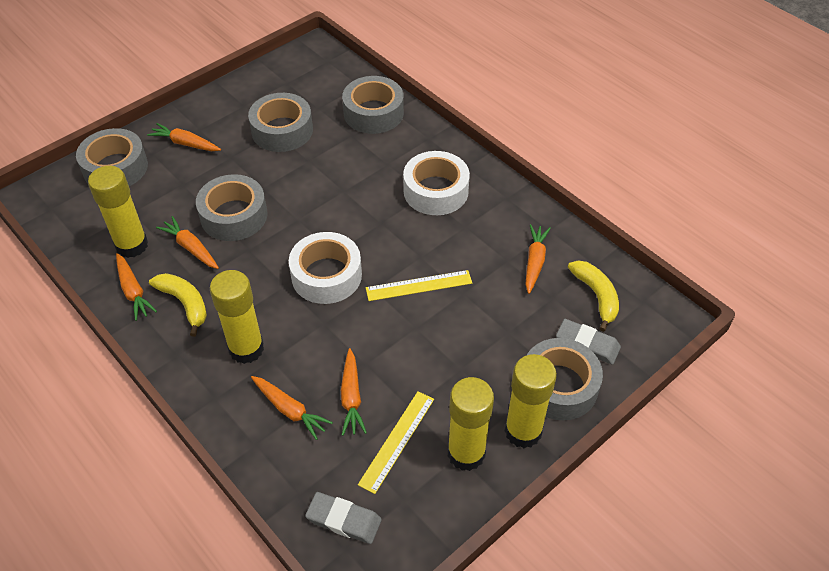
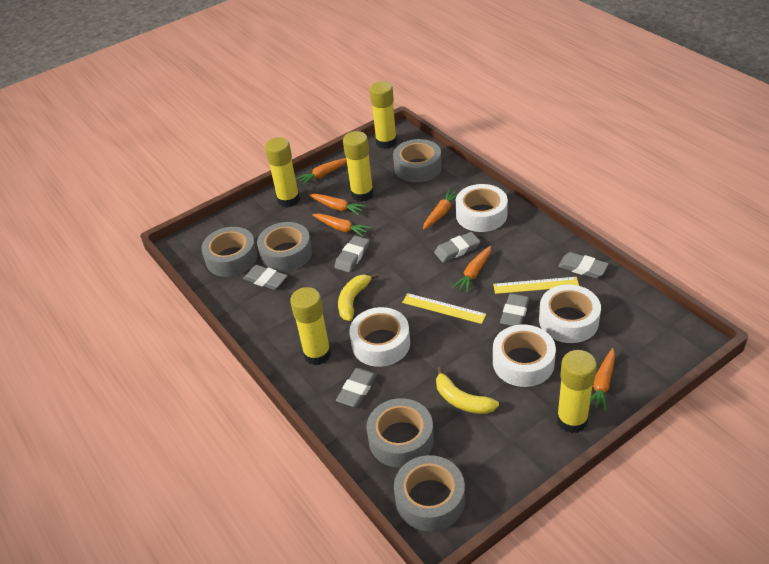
grey eraser: [305,492,382,544] [556,319,621,365] = 2 -> [243,265,288,290] [334,236,369,272] [336,368,377,407] [434,232,480,262] [500,293,530,326] [558,252,609,278] = 6
white tape: [289,232,362,304] [403,151,470,215] = 2 -> [349,307,410,367] [456,184,508,232] [493,325,556,387] [539,285,601,343] = 4
yellow glue stick: [88,166,148,258] [210,270,264,364] [448,377,494,471] [505,354,557,448] = 4 -> [265,137,300,207] [290,287,331,365] [343,131,374,202] [370,81,397,149] [557,350,597,433] = 5

